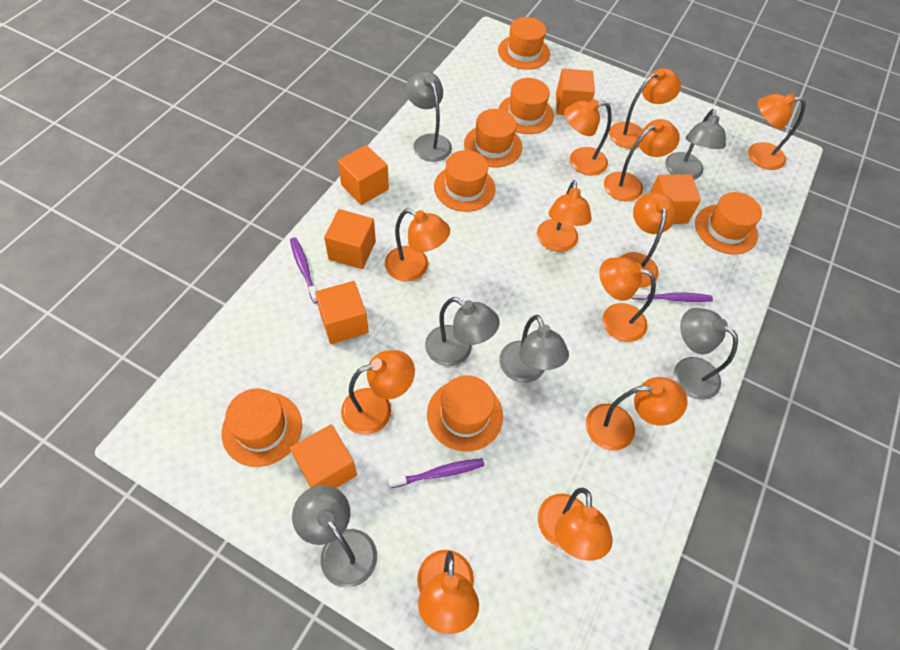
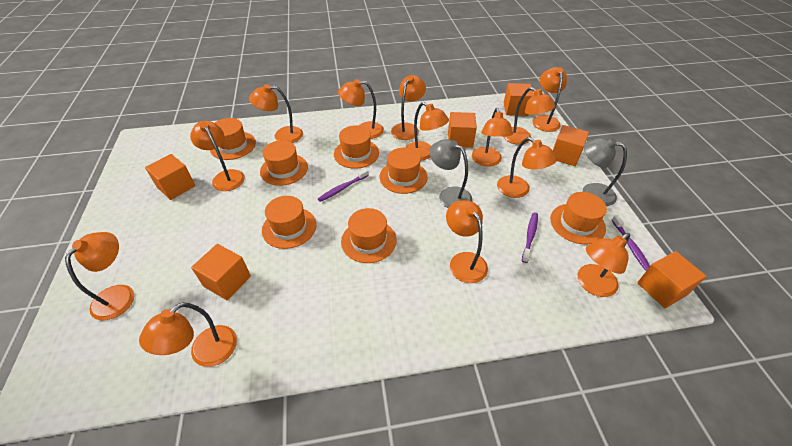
grey lamp: [292,485,377,588] [406,71,452,162] [425,297,500,366] [499,315,569,383] [665,109,726,180] [674,308,738,400] = 6 -> [430,139,472,208] [583,138,627,206] = 2
orange lamp: [341,350,415,435] [385,209,450,282] [417,550,479,634] [537,180,592,252] [538,488,613,561] [564,99,612,176] [586,377,688,450] [599,257,656,342] [604,119,680,201] [609,68,681,149] [621,192,676,288] [748,93,806,170] = 12 -> [65,232,134,320] [139,302,237,367] [190,121,245,191] [249,84,303,143] [338,79,384,139] [391,75,426,140] [405,102,449,160] [446,200,488,283] [472,108,513,167] [497,137,557,198] [503,87,555,145] [533,67,567,132] [578,233,630,297] = 13

